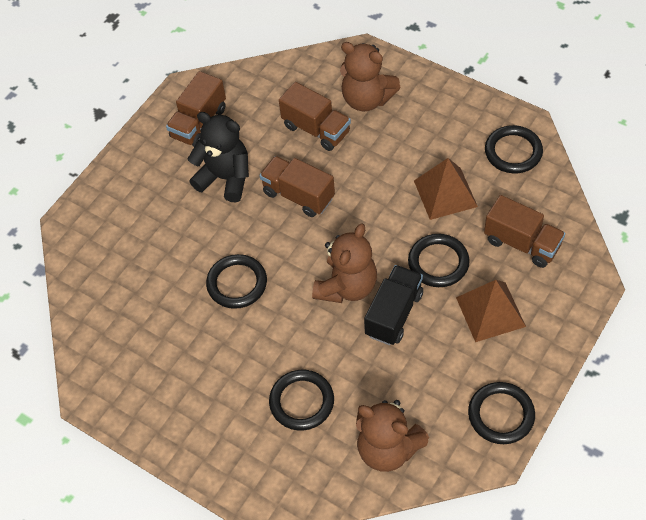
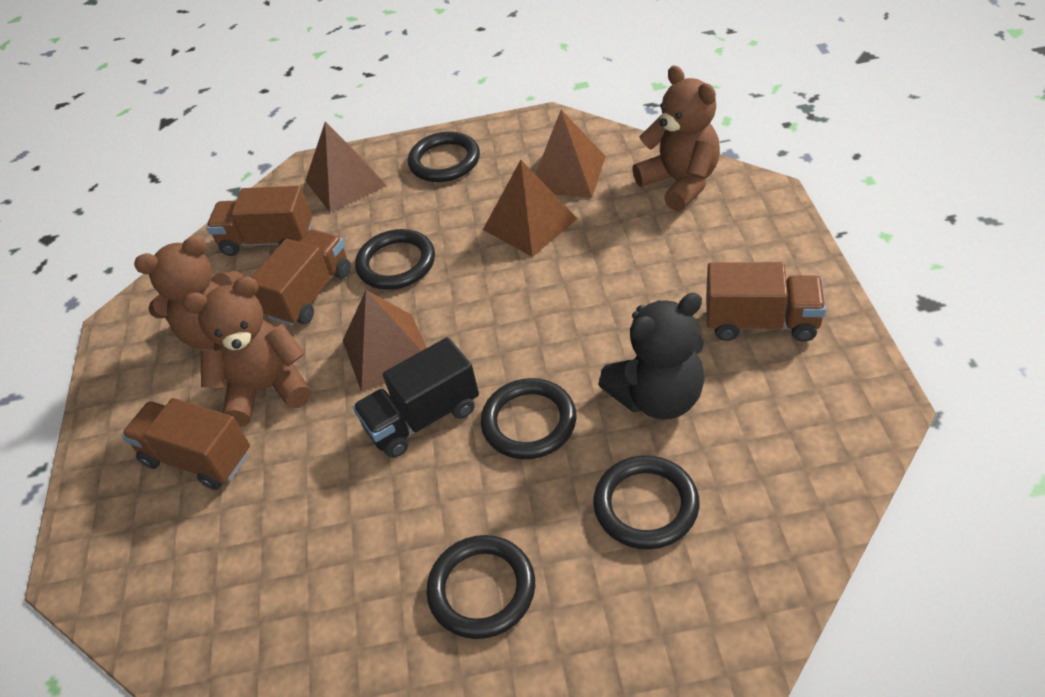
brown pyramid: [414,158,478,220] [456,280,526,342] = 2 -> [305,122,387,212] [343,290,427,392] [483,160,578,257] [535,110,606,198] = 4

